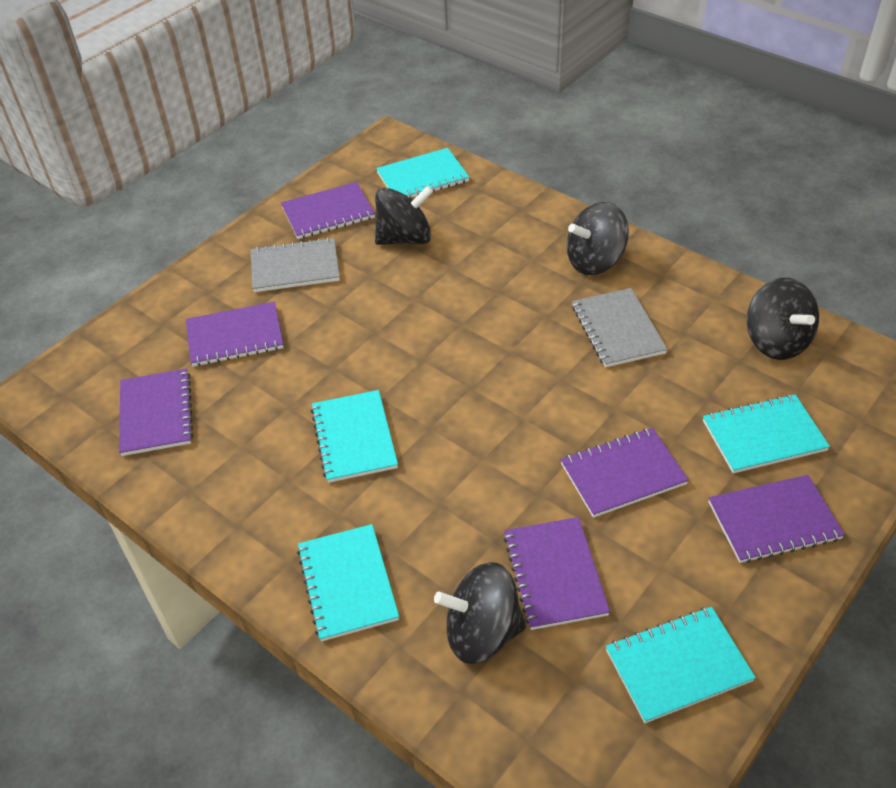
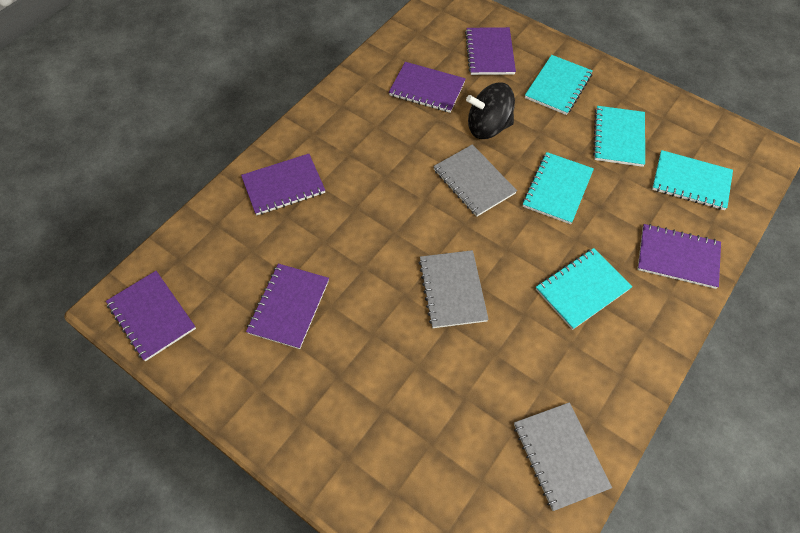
black spinning top: [375,186,433,245] [434,562,526,664] [567,202,629,275] [747,278,819,360] = 4 -> [466,82,515,139] = 1
grey notebook: [251,237,340,292] [572,288,668,368] = 2 -> [419,250,489,328] [433,144,517,217] [514,402,612,511] = 3

